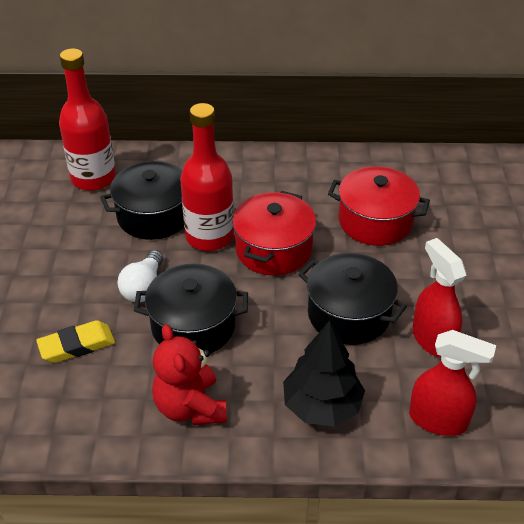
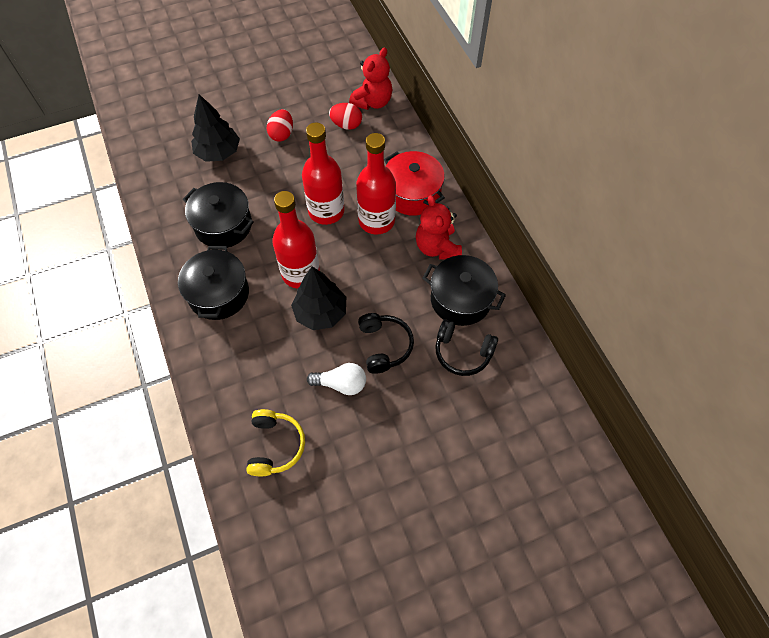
black headphones: none = 0 -> [358,313,414,374] [435,319,498,376] = 2
black tree: [283,320,365,427] = 1 -> [191,94,240,162] [291,267,346,330] = 2
red bottle: [59,48,116,191] [180,103,234,251] = 2 -> [272,191,320,289] [302,123,345,225] [356,133,396,234] = 3
red egg: none = 0 -> [267,109,293,142] [329,103,362,130] = 2
red pot: [232,191,316,276] [328,166,430,246] = 2 -> [384,151,445,216] = 1
red spray bottle: [409,330,496,436] [413,238,466,358] = 2 -> none = 0
red teddy bear: [152,324,227,425] = 1 -> [349,47,392,110] [416,195,462,260] = 2
yellow eraser: [36,320,115,363] = 1 -> none = 0
yellow headphones: none = 0 -> [246,409,305,476] = 1

